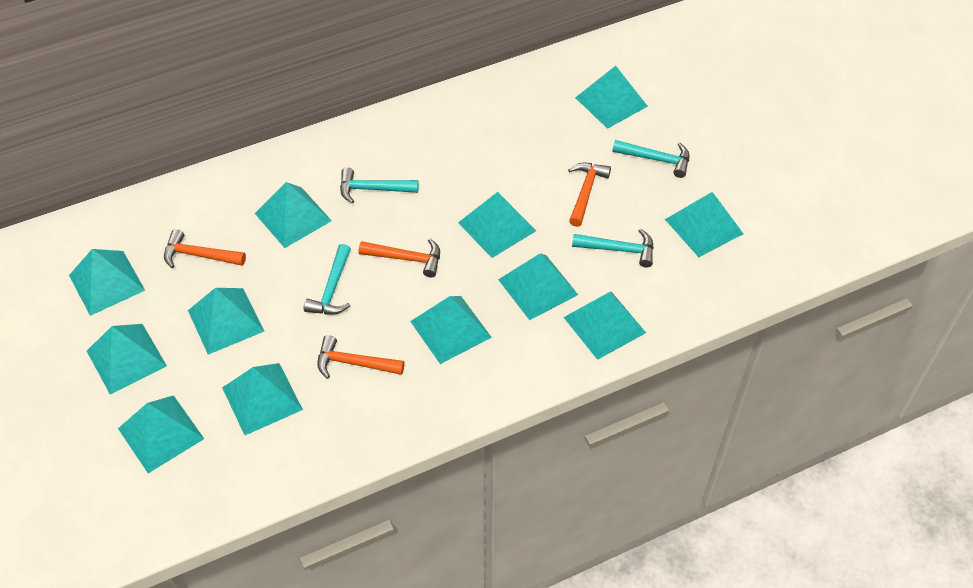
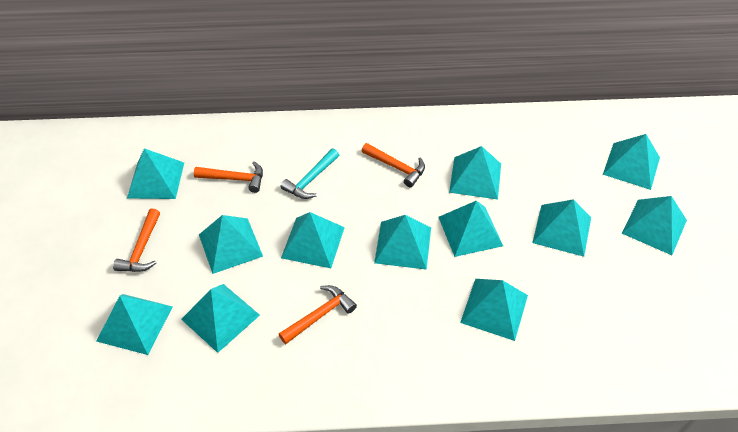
turquoise hammer: [304,244,351,315] [340,167,419,204] [572,229,654,268] [612,140,689,178] = 4 -> [280,148,339,199] = 1

